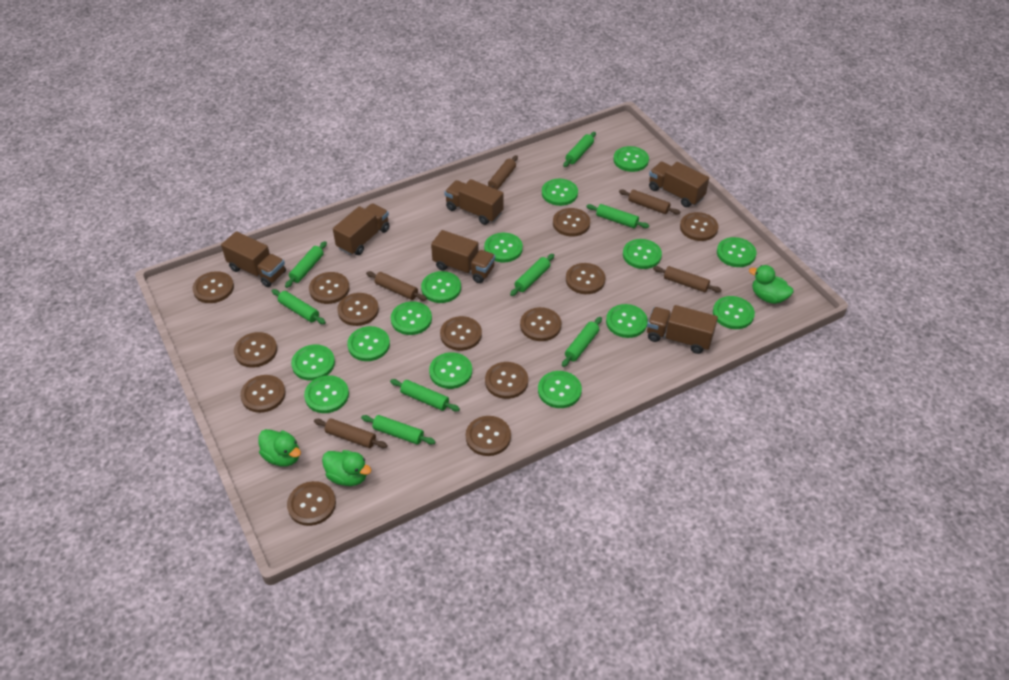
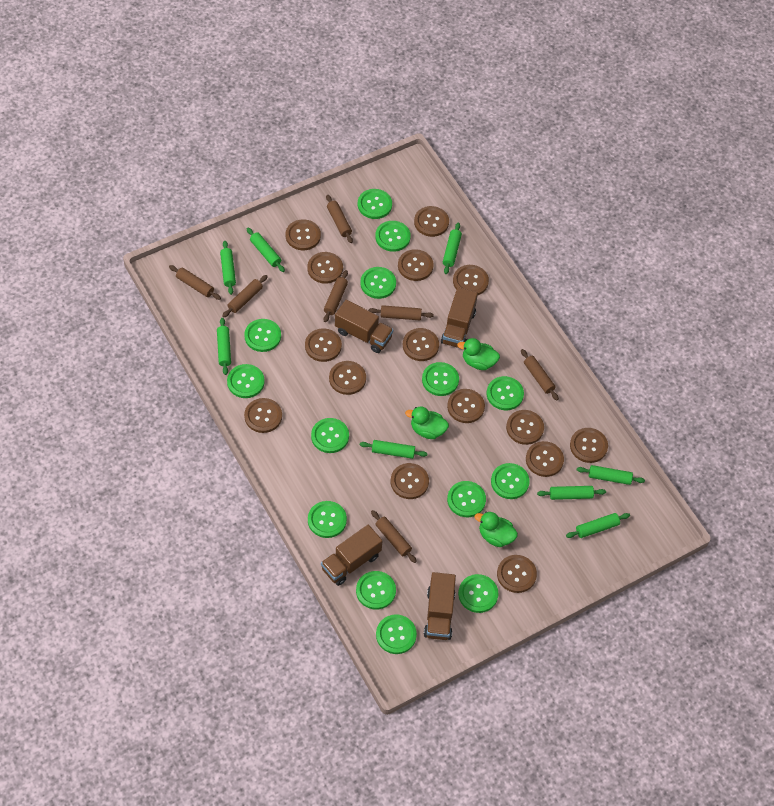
brown button: [192,271,234,303] [234,332,277,368] [240,375,286,413] [287,481,336,526] [309,272,350,304] [337,293,379,326] [440,316,482,351] [466,416,511,456] [485,362,528,399] [520,307,562,341] [553,208,590,237] [566,263,606,294] [680,212,718,241] = 13 -> [244,398,282,433] [286,219,321,250] [305,328,342,362] [307,252,343,284] [329,361,366,395] [391,463,429,499] [398,249,434,281] [403,328,439,361] [414,206,449,237] [447,389,485,423] [453,265,489,295] [497,555,537,593] [506,410,544,445] [526,441,564,477] [570,428,608,463] = 15
brown rolling pin: [314,419,387,448] [366,271,427,301] [488,155,518,190] [619,189,680,215] [653,266,721,293] = 5 -> [169,265,221,300] [222,275,268,317] [324,270,348,322] [326,195,353,243] [369,305,434,320] [371,510,417,563] [521,349,559,400] = 7
brown truck: [221,231,286,287] [333,203,390,255] [431,230,495,283] [444,179,504,225] [647,305,718,354] [649,162,709,207] = 6 -> [321,525,383,586] [335,300,393,353] [424,572,456,640] [441,287,478,348] = 4

